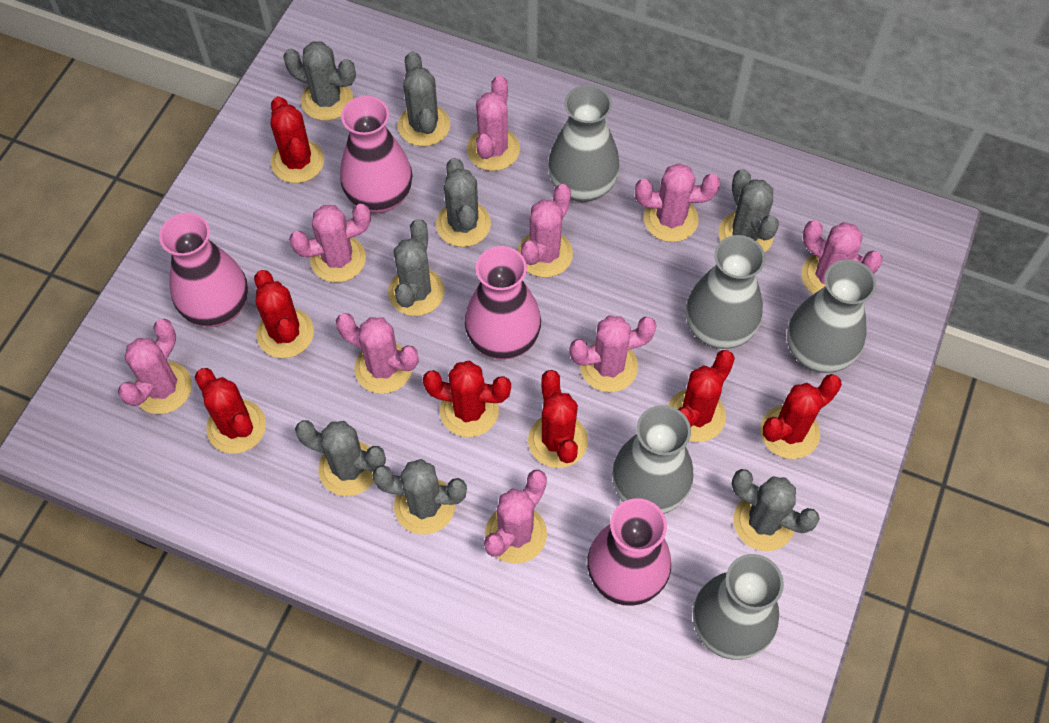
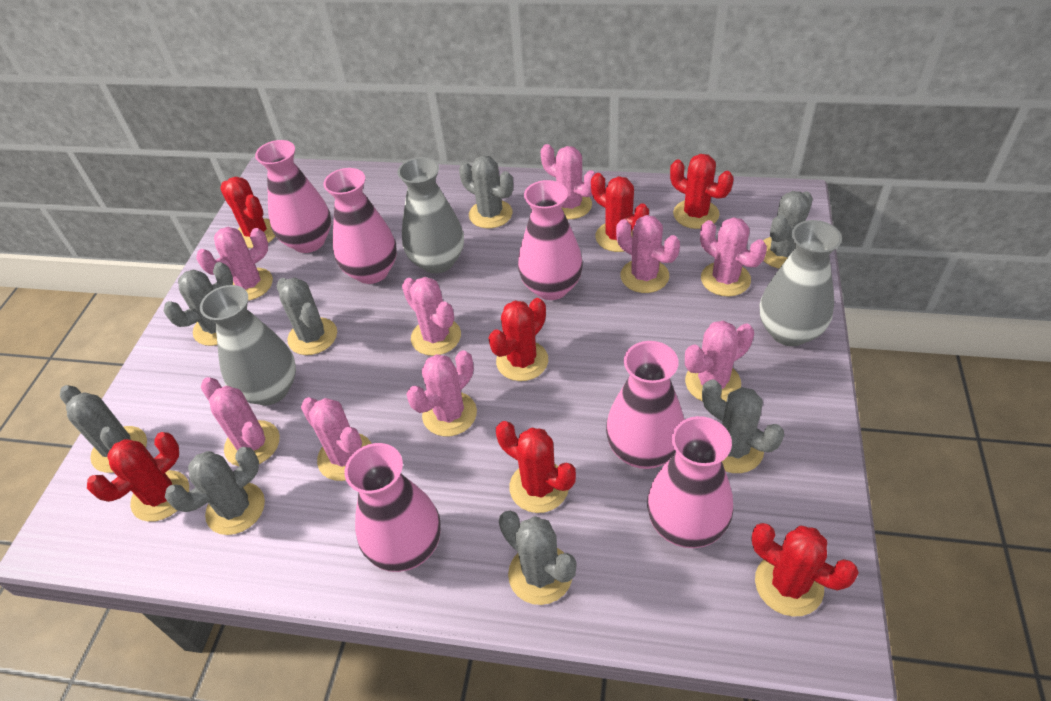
grey vase: [548,85,620,202] [612,405,693,514] [686,235,766,349] [693,554,784,660] [787,259,876,373] = 5 -> [200,285,296,405] [398,157,464,274] [760,220,842,346] = 3
pink vase: [159,213,248,327] [340,96,412,213] [465,246,541,360] [587,498,671,606] = 4 -> [255,140,331,253] [323,168,397,284] [344,443,441,572] [518,180,583,300] [606,341,684,469] [647,416,733,548] = 6

